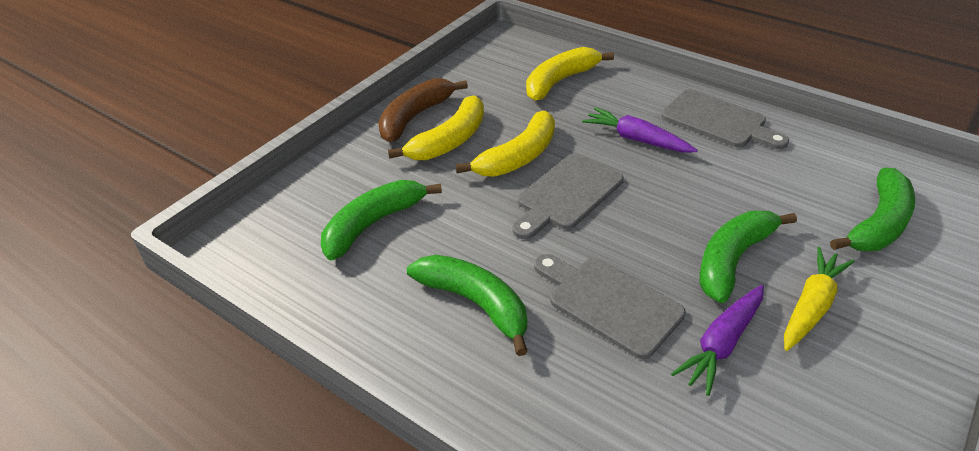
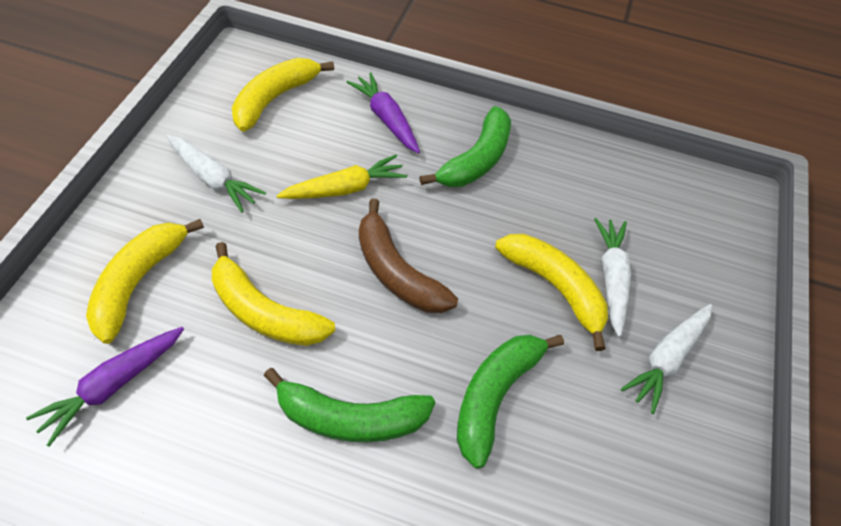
green banana: [321,180,442,260] [407,255,528,356] [699,211,797,303] [830,168,915,251] = 4 -> [264,368,435,442] [419,106,511,187] [457,335,564,469] = 3
grey cutting board: [513,153,623,239] [534,254,685,359] [661,89,789,149] = 3 -> none = 0
white carrot: none = 0 -> [166,134,266,213] [594,218,631,337] [621,304,712,414] = 3
yellow banana: [388,95,484,160] [456,111,555,177] [526,47,614,101] = 3 -> [86,219,204,344] [212,242,335,346] [232,58,334,131] [495,234,608,351] = 4

